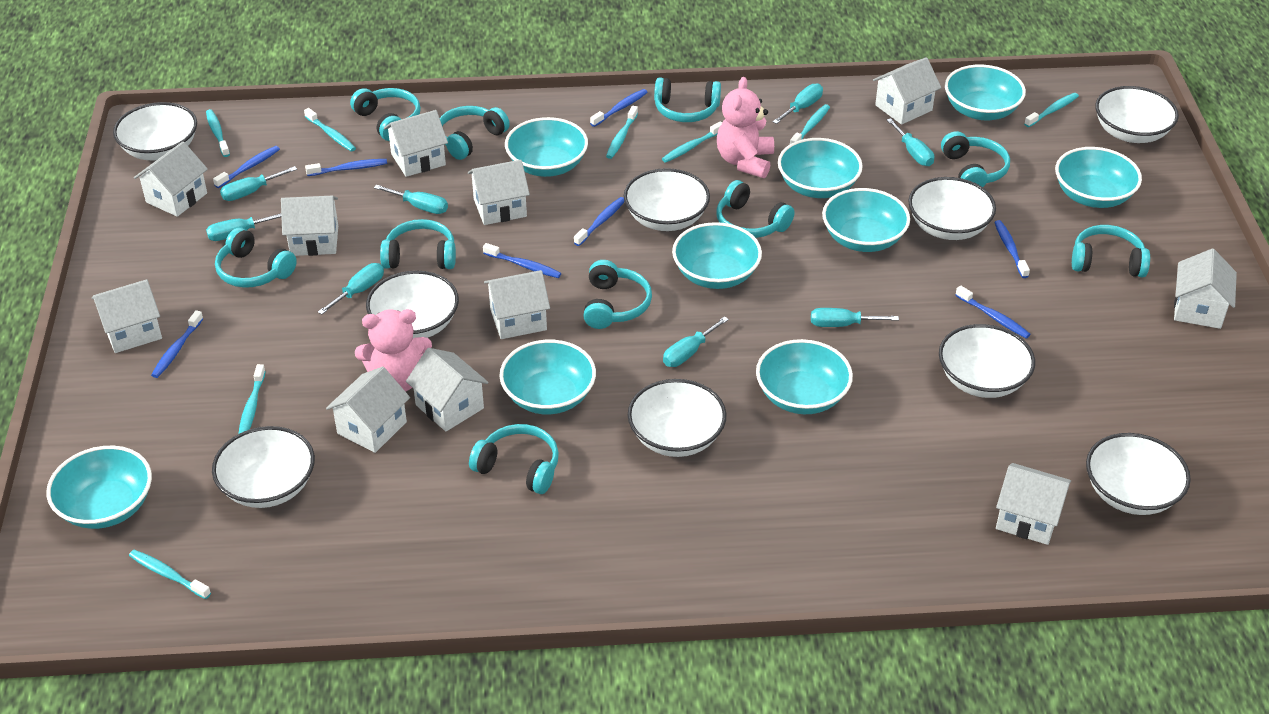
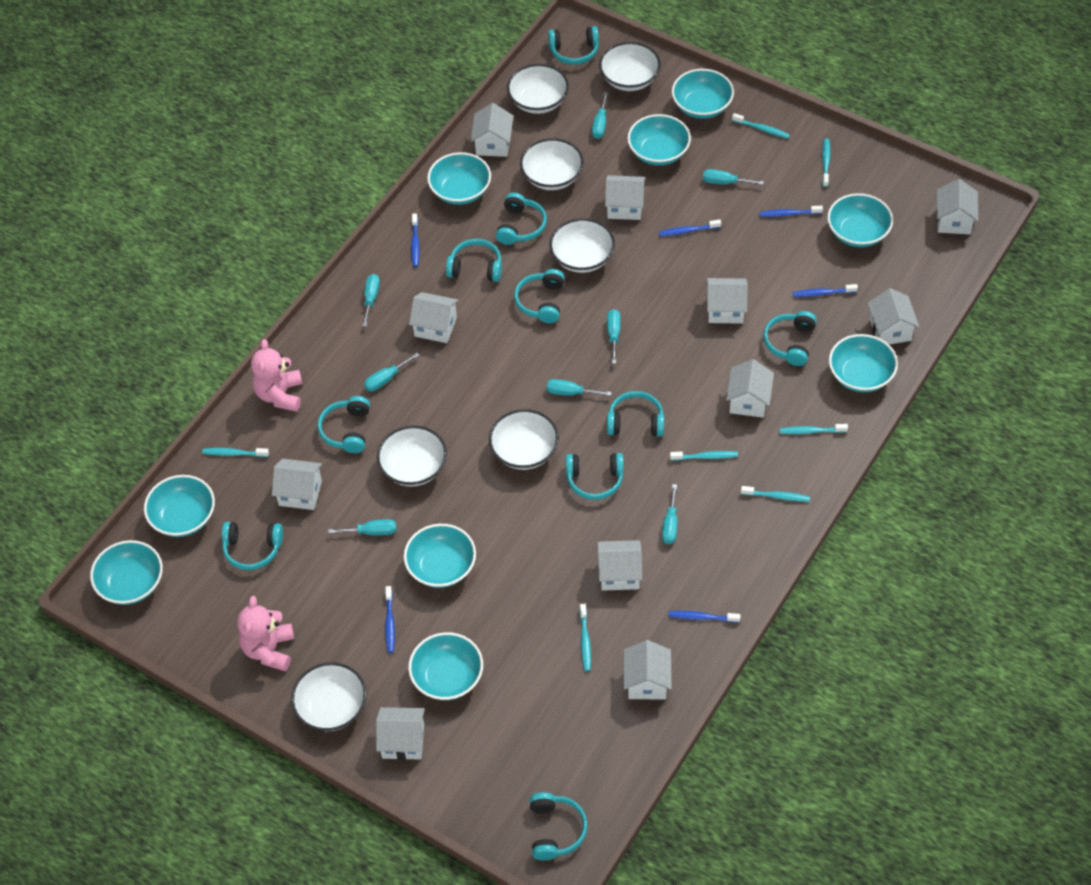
blue toothbrush: [151,310,204,378] [213,146,280,188] [305,159,387,176] [483,243,561,278] [574,197,624,246] [590,89,648,127] [955,286,1031,339] [994,220,1030,278] = 8 -> [385,586,395,653] [411,213,420,267] [659,220,721,237] [669,611,741,623] [760,206,823,217] [793,284,858,297] = 6
turquoise toothbrush: [129,550,211,599] [206,109,230,157] [239,364,266,434] [304,108,356,152] [606,106,638,159] [662,121,722,163] [790,104,830,144] [1024,93,1079,127] = 8 -> [202,448,269,457] [580,604,591,671] [670,451,738,461] [732,113,790,139] [741,486,810,502] [780,424,848,434] [822,138,831,187] = 7
white bowl: [113,102,197,161] [212,426,315,508] [366,270,459,338] [624,168,710,231] [628,379,726,457] [908,177,996,240] [939,324,1035,398] [1086,433,1191,515] [1095,86,1179,143] = 9 -> [291,662,367,731] [377,426,447,487] [489,409,559,470] [507,64,569,114] [520,138,584,190] [549,218,615,273] [599,42,661,91] = 7

